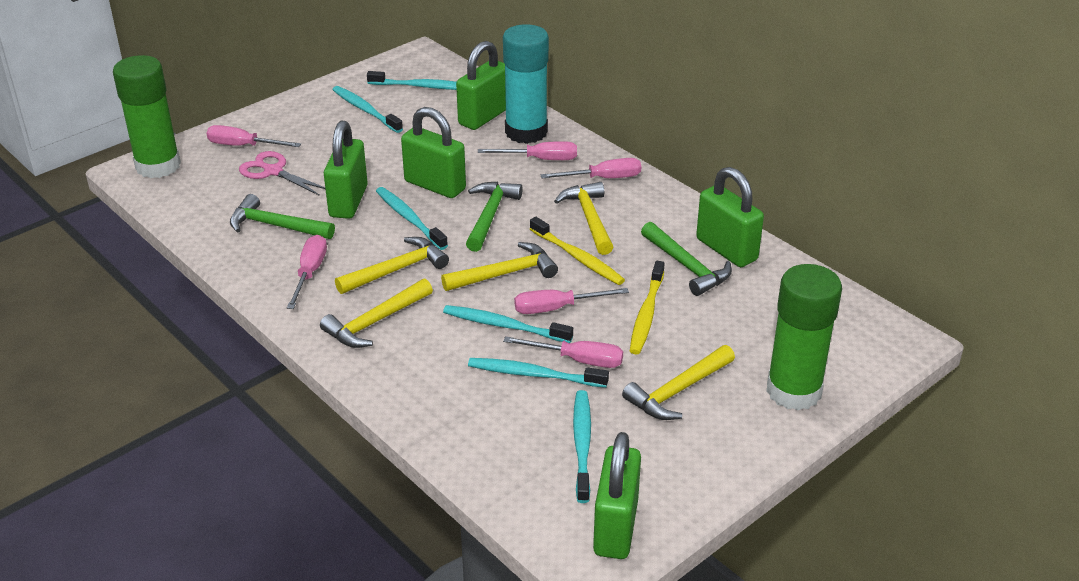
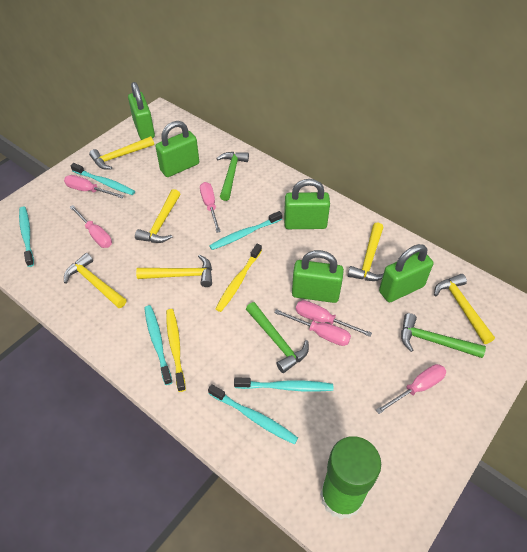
green glue stick: [113,55,181,178] [766,264,842,411] = 2 -> [320,436,381,519] = 1
pink scissors: [239,151,325,196] = 1 -> none = 0
turquoise glue stick: [503,24,549,144] = 1 -> none = 0
yellow hammer: [320,279,433,348] [335,237,449,294] [441,242,558,291] [554,182,613,255] [622,345,735,420] = 5 -> [64,253,126,308] [89,136,154,170] [135,189,180,243] [136,255,212,287] [348,222,384,281] [434,274,495,344] = 6

